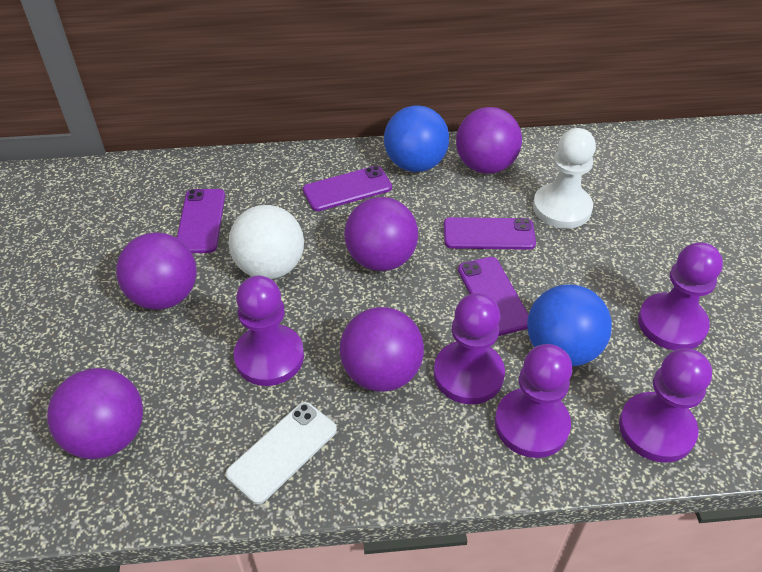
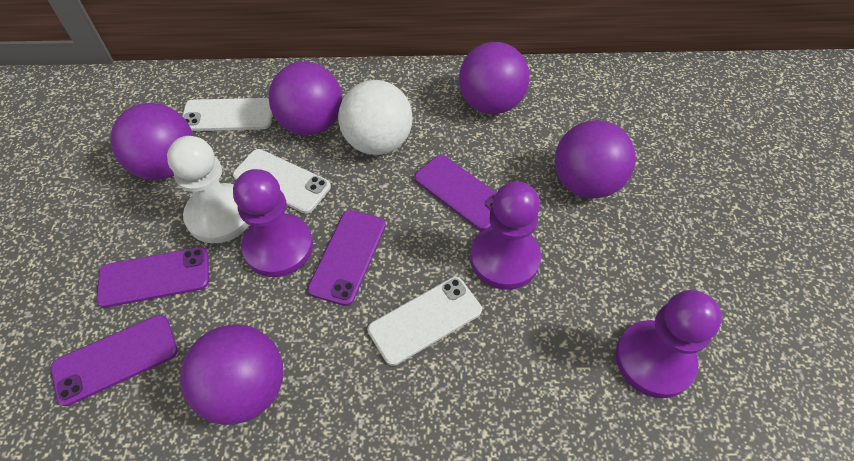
blue ball: [384,105,449,172] [527,284,612,366] = 2 -> none = 0
purple pawn: [234,276,304,386] [434,293,505,404] [495,344,572,458] [619,348,712,463] [638,242,723,350] = 5 -> [233,169,313,277] [470,182,541,290] [616,290,722,398] = 3
white phone: [226,402,337,504] = 1 -> [182,98,272,131] [233,149,331,214] [368,277,482,366] = 3

